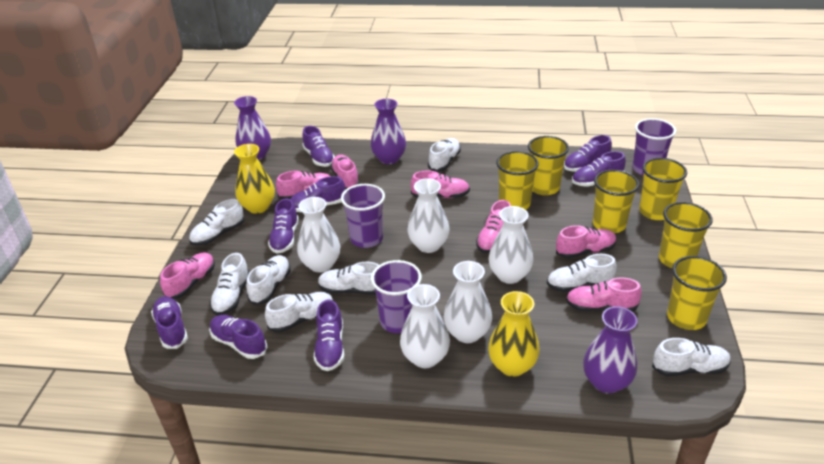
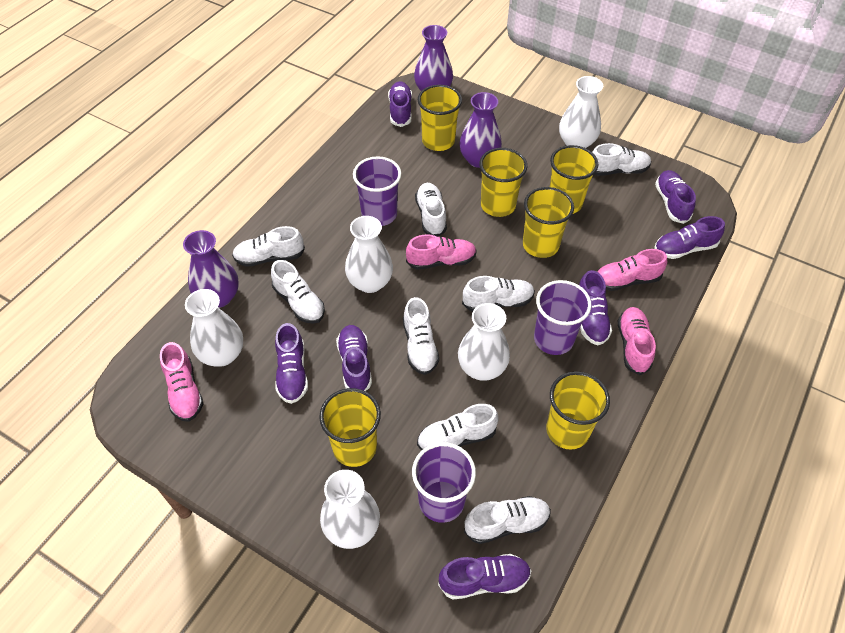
pink shoe: [160,252,215,299] [276,171,330,199] [330,155,359,190] [411,171,470,198] [476,200,511,253] [556,225,617,259] [566,277,642,312] = 7 -> [160,342,203,422] [406,234,477,270] [597,249,667,291] [618,307,656,375] = 4
purple shoe: [151,296,188,349] [209,315,267,359] [268,199,299,254] [290,176,345,212] [302,126,335,167] [314,300,344,371] [564,135,612,172] [572,151,626,187] = 8 -> [275,323,308,404] [336,325,372,391] [388,81,412,127] [438,554,531,599] [579,270,612,345] [654,216,725,259] [655,170,696,224] = 7
yellow vase: [234,144,275,214] [488,291,540,377] = 2 -> none = 0

